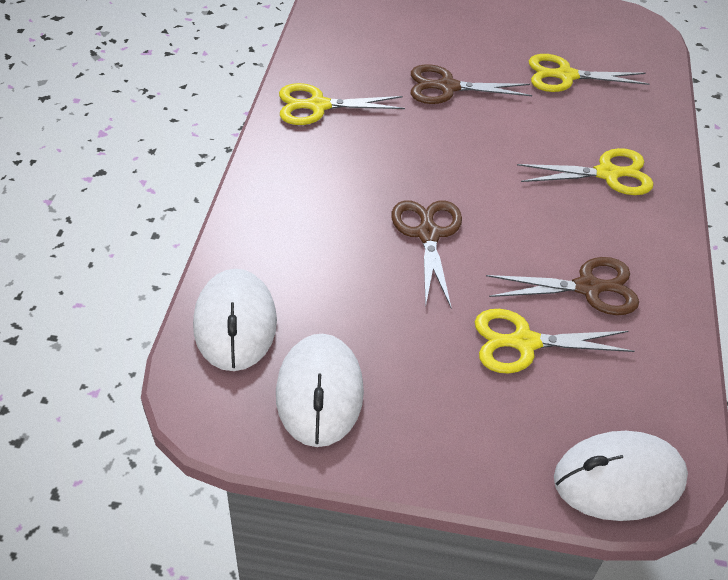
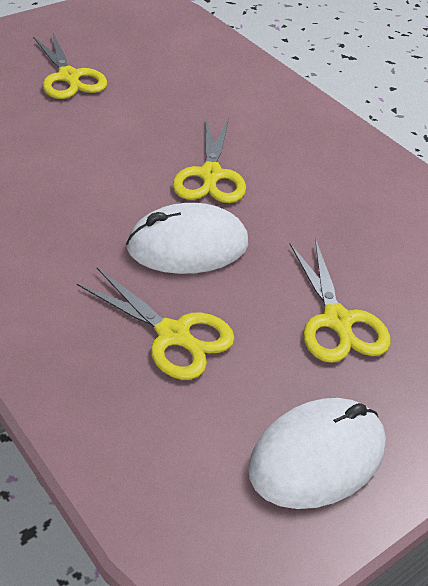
brown scissors: [391,200,462,308] [411,64,532,104] [486,257,639,315] = 3 -> none = 0
white mouse: [193,269,277,371] [276,334,364,447] [554,431,688,521] = 3 -> [126,203,248,274] [248,398,386,509] = 2

